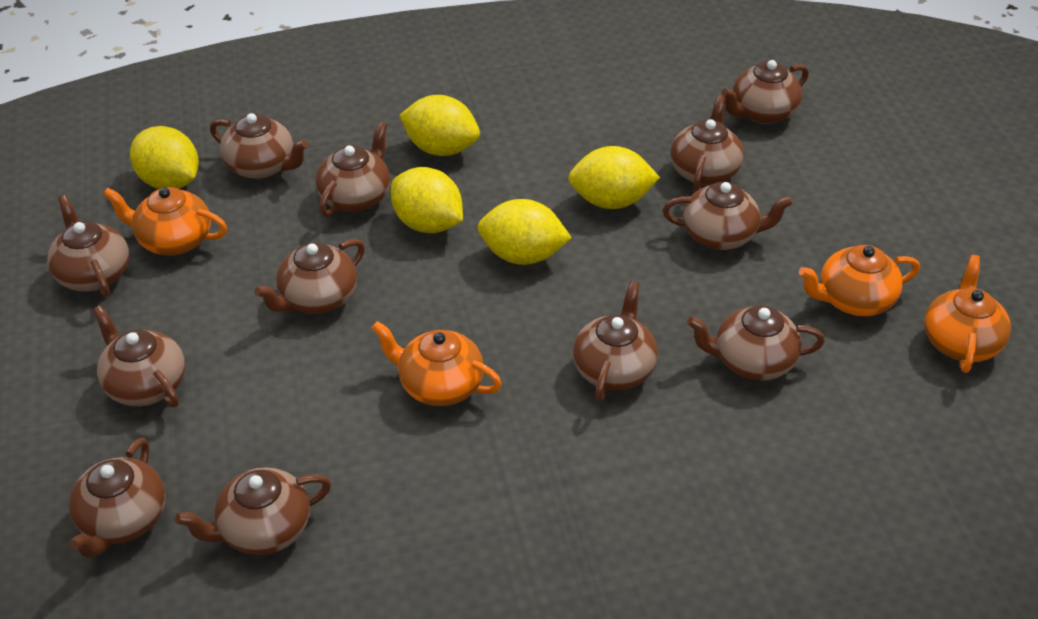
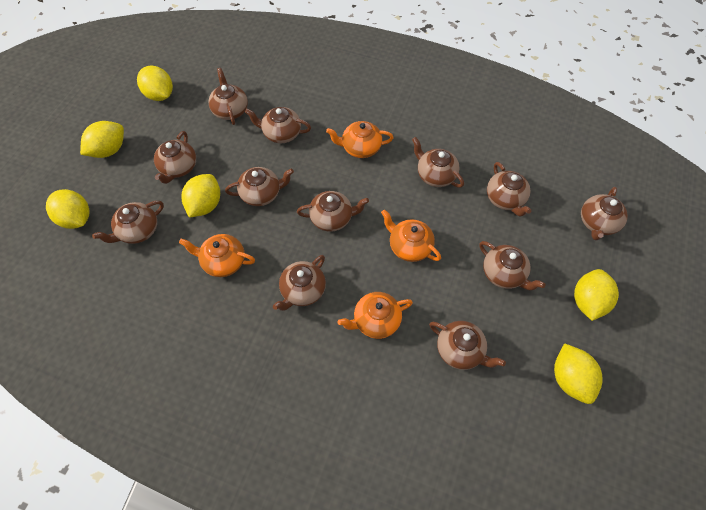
yellow lemon: [130,126,199,189] [391,167,463,233] [399,95,480,156] [477,199,572,265] [568,146,660,209] = 5 -> [46,189,90,229] [80,121,124,158] [137,65,173,101] [182,174,220,218] [554,343,603,404] [574,269,619,321] = 6

